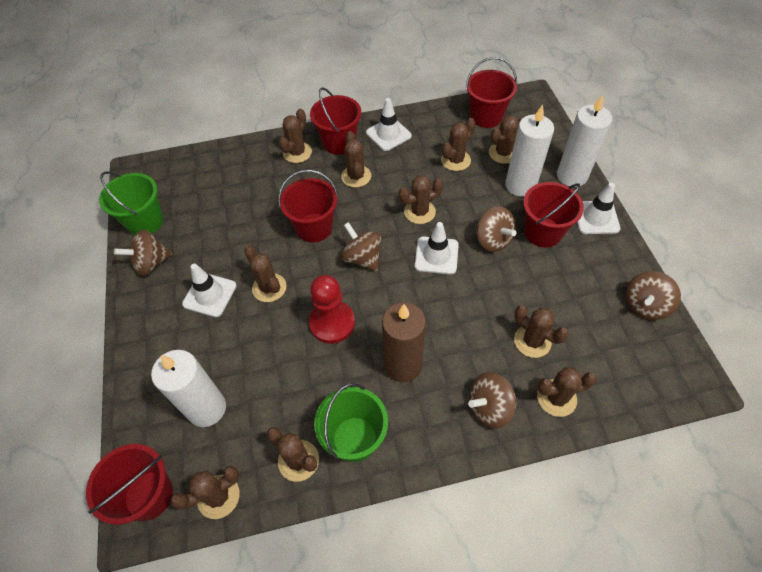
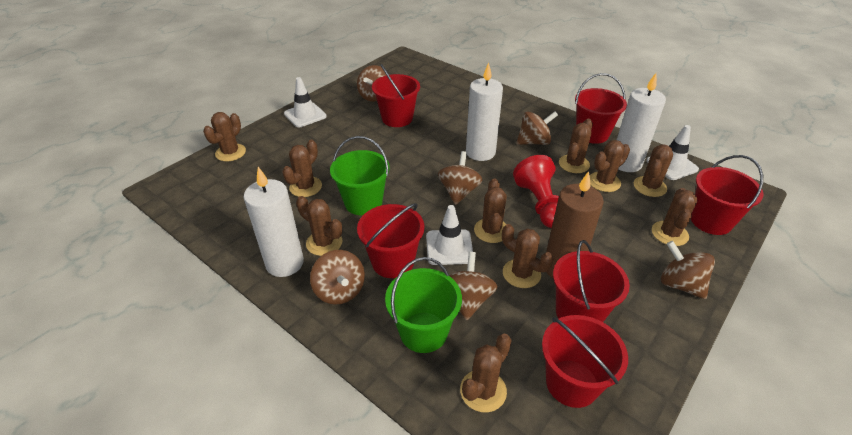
brown spinning top: [114,230,172,276] [341,222,381,271] [468,372,516,429] [477,206,517,252] [626,271,681,320] = 5 -> [310,250,365,305] [357,65,386,102] [438,151,482,205] [450,252,498,321] [516,111,558,145] [661,241,715,299] = 6
red bucket: [86,444,173,525] [278,170,338,243] [310,87,361,155] [466,57,517,128] [523,182,584,248] = 5 -> [357,203,424,278] [372,64,420,127] [542,315,628,408] [553,240,630,322] [575,73,627,144] [691,155,764,235] = 6
white traffic cone: [182,264,237,317] [366,98,412,151] [415,222,459,274] [577,183,620,234] = 4 -> [284,77,327,127] [426,205,473,265] [646,125,699,180] = 3

